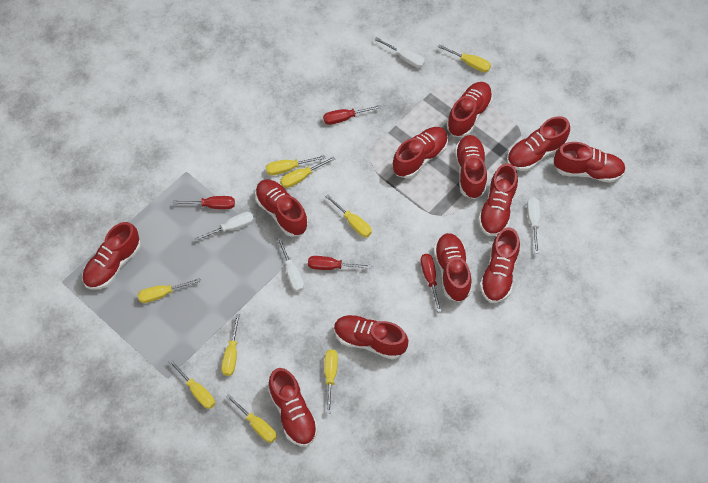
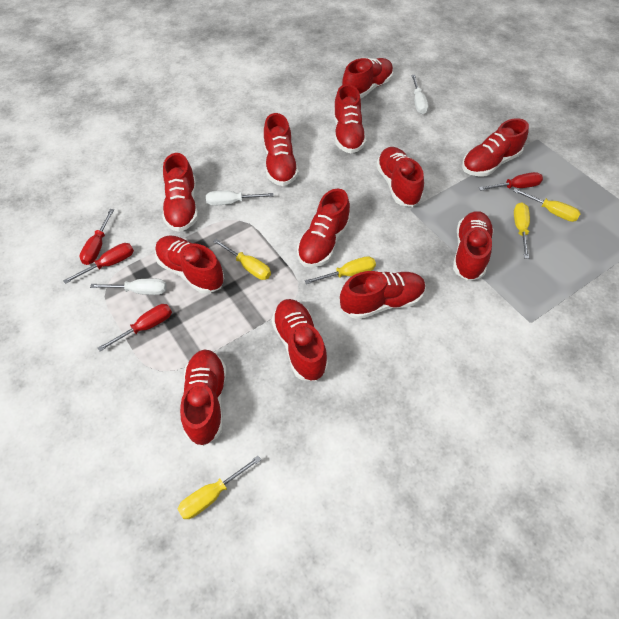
white screwdriver: [194,212,254,241] [277,237,304,292] [374,37,425,68] [527,197,540,254] = 4 -> [90,279,167,295] [206,191,274,206] [411,75,428,114] = 3
yellow screwdriver: [138,278,201,303] [168,359,215,409] [221,314,240,376] [226,394,277,443] [266,155,326,175] [280,156,335,188] [324,349,338,414] [325,194,372,237] [438,44,491,72] = 9 -> [177,456,261,519] [213,239,271,280] [305,256,376,284] [513,188,581,222] [514,203,530,259] = 5

